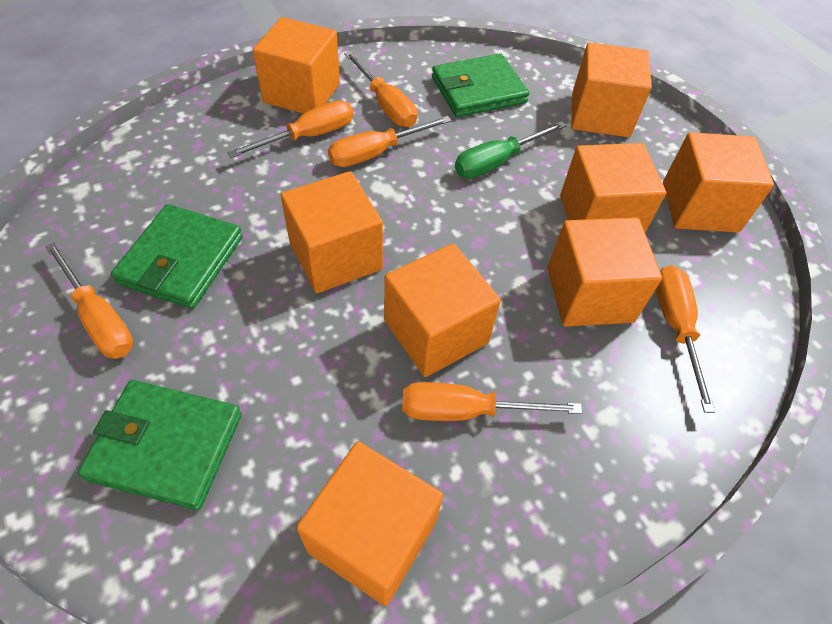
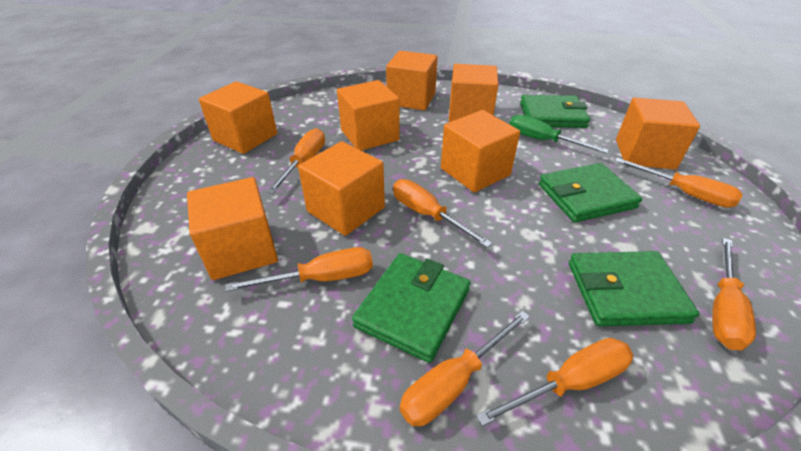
green wallet: [78,380,242,510] [111,204,243,309] [432,53,529,117] = 3 -> [352,253,470,363] [520,95,590,128] [539,163,642,223] [569,251,699,326] = 4
orange screwdriver: [45,242,134,359] [227,100,353,158] [328,116,452,167] [344,51,417,127] [402,382,582,421] [656,265,715,413] = 6 -> [225,247,373,292] [267,128,325,194] [393,179,492,248] [400,311,530,426] [476,338,633,426] [615,158,743,208] [712,238,756,350] = 7

